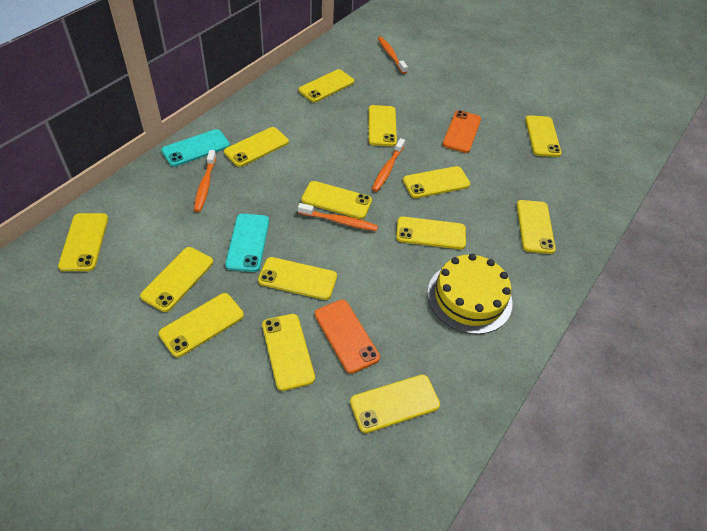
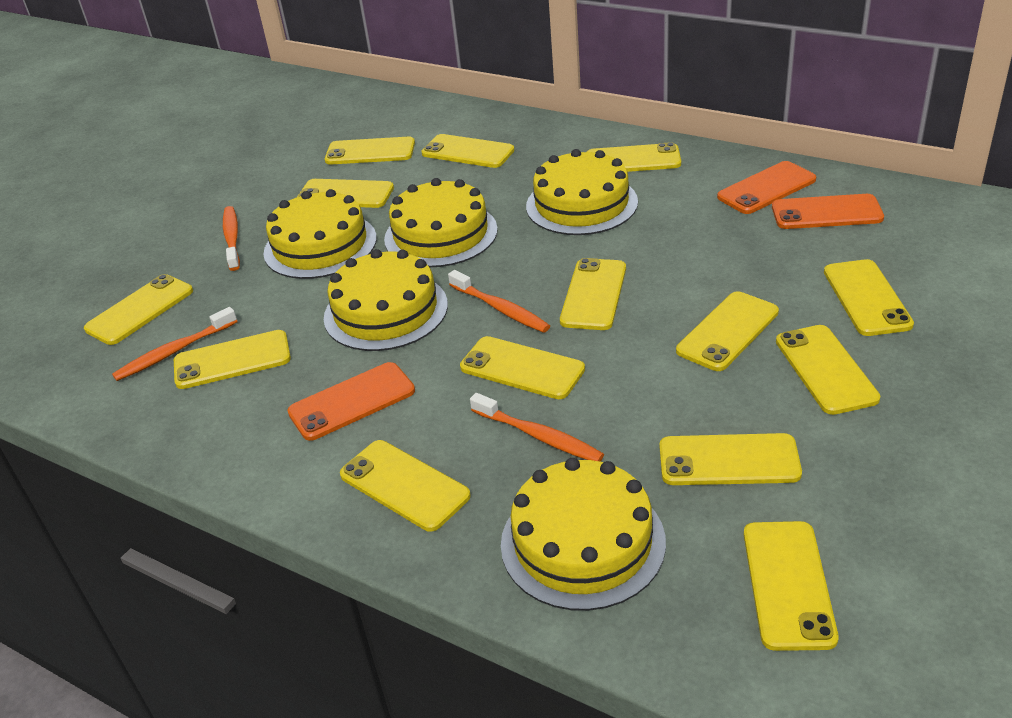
orange phone: [315,300,380,374] [442,110,481,153] = 2 -> [287,362,415,441] [717,161,816,214] [772,194,884,229] = 3
turquoise phone: [161,129,230,167] [225,214,269,272] = 2 -> none = 0
yellow cake: [427,253,512,334] = 1 -> [263,189,377,279] [324,249,448,351] [384,178,498,267] [501,458,666,611] [526,149,638,235] = 5

